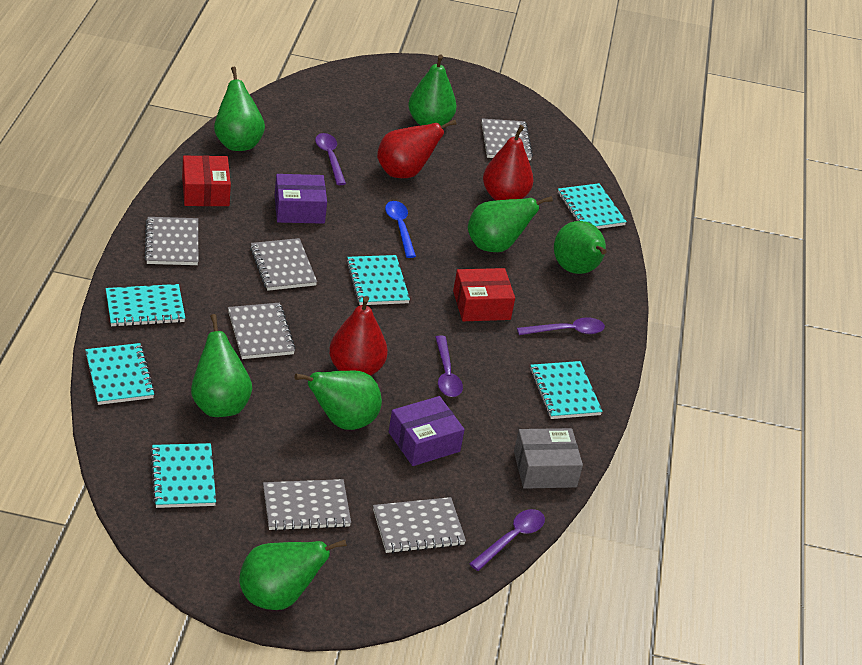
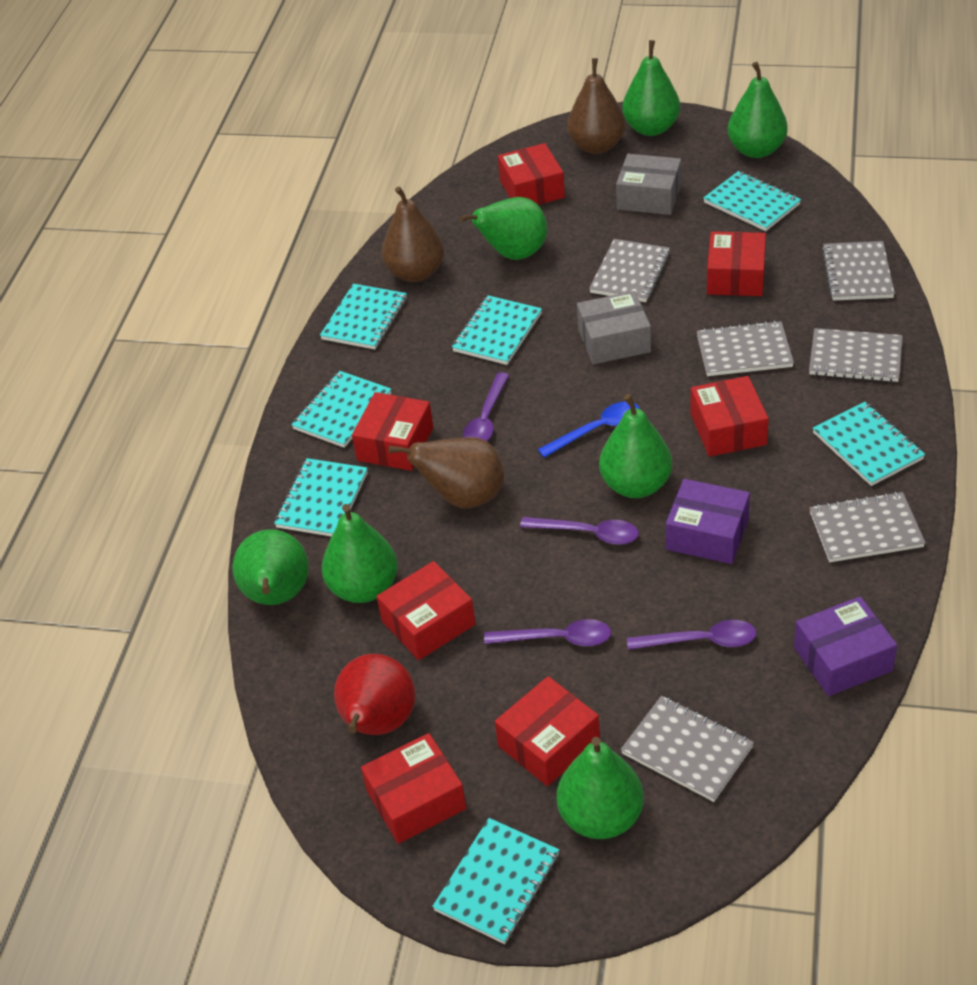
brown pear: none = 0 -> [382,186,444,282] [388,437,505,508] [567,58,625,154] = 3
grey box: [514,428,583,489] = 1 -> [577,291,651,364] [616,154,681,215] = 2
red box: [182,155,231,206] [453,268,515,321] = 2 -> [352,392,433,471] [361,733,466,844] [377,561,476,660] [495,676,600,786] [498,143,565,205] [690,376,769,457] [707,231,766,296] = 7
red pear: [329,296,388,376] [377,120,456,178] [483,125,533,201] = 3 -> [334,654,416,735] = 1
turquoise notebook: [85,343,155,405] [106,284,185,327] [150,443,216,508] [346,255,410,305] [530,361,603,419] [558,183,627,229] = 6 -> [274,458,368,537] [291,371,391,448] [320,284,407,349] [432,818,559,944] [452,295,542,365] [703,171,801,231] [813,402,925,486] = 7

